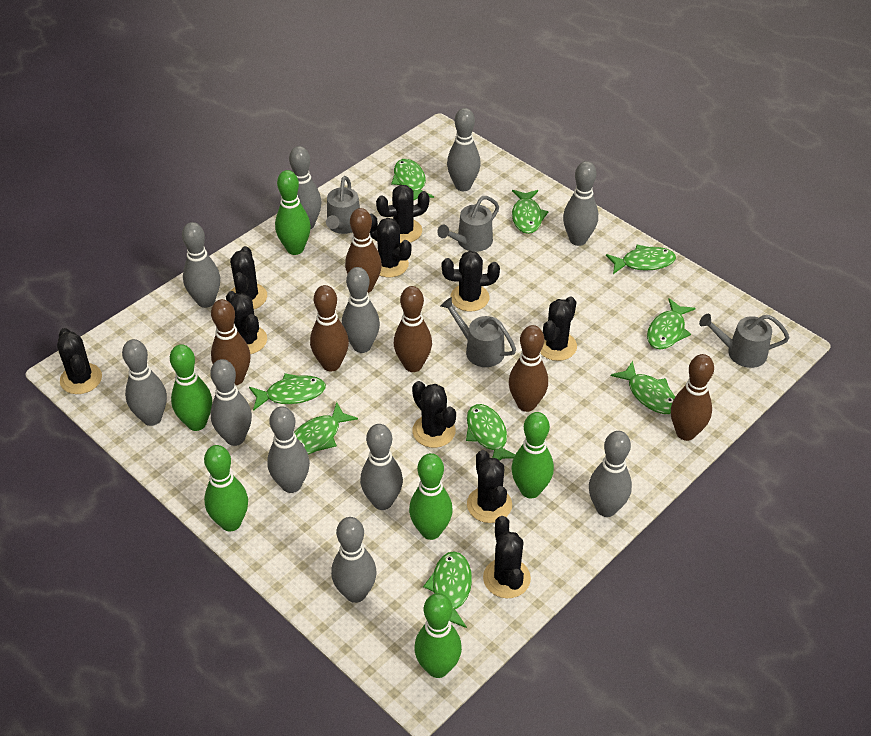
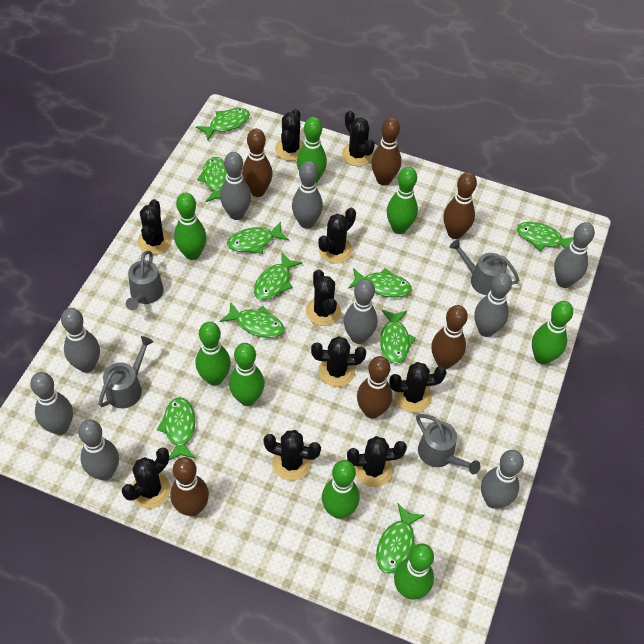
green bowling pin: [170,344,212,431] [204,445,248,531] [275,170,311,255] [409,453,453,540] [414,593,462,678] [511,412,554,499] = 6 -> [174,193,206,260] [196,322,231,386] [229,343,265,406] [297,117,327,183] [322,460,360,519] [387,167,418,234] [394,544,434,600] [532,301,573,365] = 8
green fish: [249,373,326,411] [294,402,358,455] [391,159,434,201] [423,551,472,628] [466,404,515,461] [512,190,549,234] [606,245,676,274] [611,361,675,414] [647,298,696,349] = 9 -> [157,397,195,460] [196,108,250,140] [197,157,227,202] [220,301,284,338] [227,222,289,254] [254,252,302,300] [348,268,412,298] [376,504,425,574] [380,309,416,364] [517,222,574,251] = 10
grey bowling pin: [122,339,167,426] [182,222,220,308] [210,359,252,446] [267,406,310,493] [289,146,322,229] [331,517,377,603] [342,267,380,353] [360,424,403,510] [447,108,481,191] [563,161,598,246] [589,431,632,517] = 11 -> [30,372,73,435] [61,308,100,373] [78,420,119,481] [220,152,251,220] [292,161,323,229] [344,279,378,344] [474,272,512,337] [481,450,524,509] [554,222,595,288] = 9

